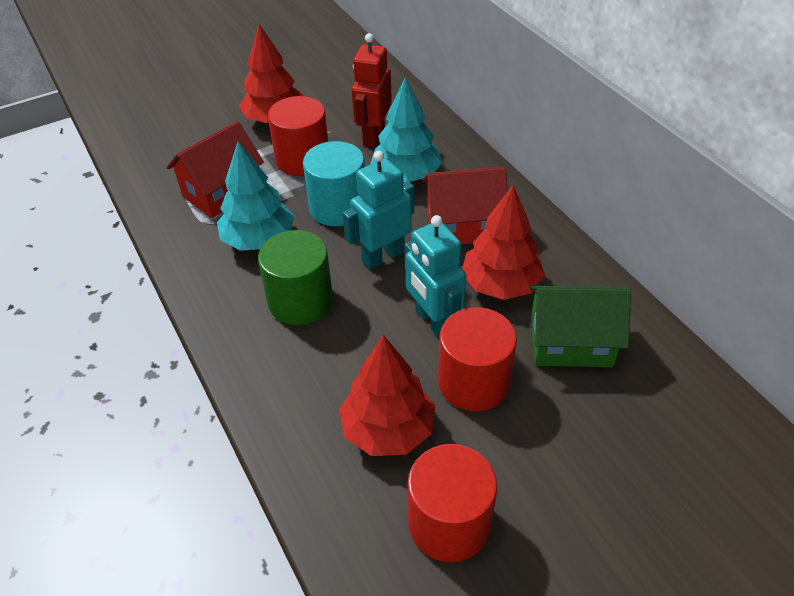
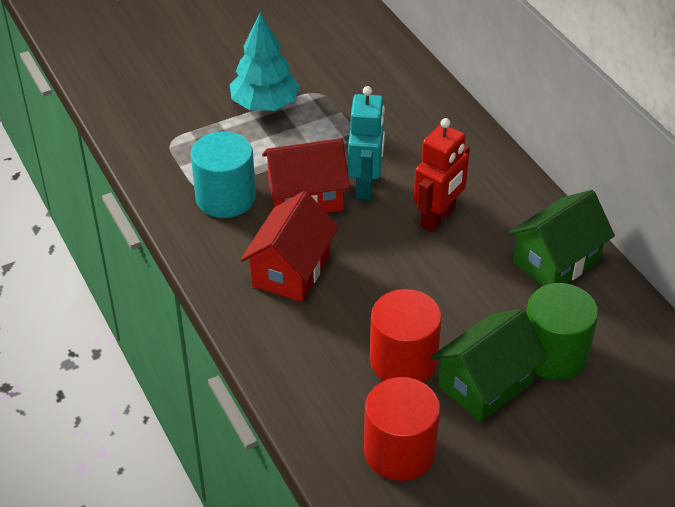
green house: [529,285,631,367] = 1 -> [431,309,548,422] [508,190,615,286] = 2
red cylinder: [268,96,328,176] [407,444,497,562] [438,307,517,411] = 3 -> [364,377,440,481] [370,289,442,382] = 2
red tree: [239,24,303,123] [339,335,435,456] [462,185,545,300] = 3 -> none = 0
turquoise robot: [343,151,414,270] [405,215,466,338] = 2 -> [348,86,385,200] = 1
turquoise tree: [217,141,294,251] [370,77,442,182] = 2 -> [229,12,300,111] = 1

